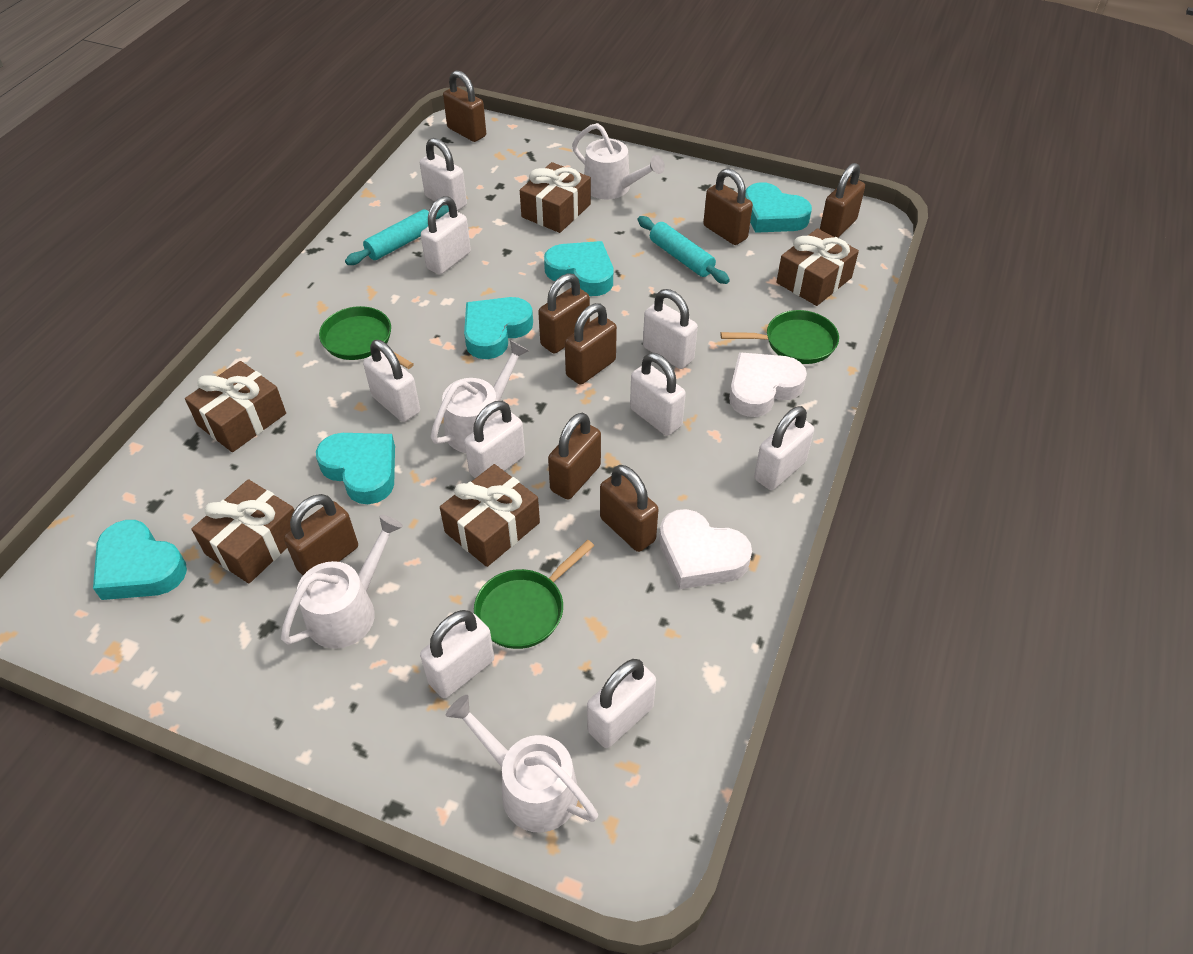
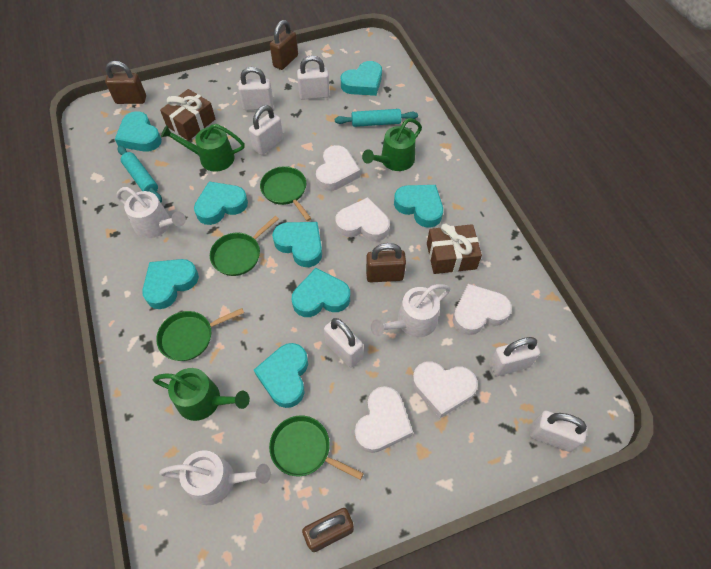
brown gift: [185,361,286,452] [191,479,295,584] [440,464,540,567] [520,162,591,233] [776,228,859,306] = 5 -> [160,89,215,141] [427,223,482,274] = 2
brown padlock: [284,494,358,575] [443,70,486,142] [538,273,590,354] [548,412,601,500] [565,303,617,385] [600,465,659,552] [703,168,753,245] [820,163,865,238] = 8 -> [105,61,146,104] [270,20,298,70] [302,508,354,552] [366,243,406,282] = 4
green pan: [319,306,414,369] [474,540,594,649] [720,310,839,364] = 3 -> [156,308,244,361] [210,216,279,276] [260,166,312,221] [269,416,364,480] = 4
green watering can: none = 0 -> [153,368,250,421] [161,124,245,172] [362,118,422,171] = 3
turquoise heart: [93,520,187,600] [316,433,395,504] [464,297,533,359] [544,241,613,296] [745,182,812,233] = 5 -> [115,111,162,152] [142,259,199,309] [194,181,248,225] [254,343,308,408] [272,222,322,267] [292,268,350,317] [341,61,382,96] [394,185,443,228] = 8
white heart: [659,509,752,589] [729,352,807,417] = 2 -> [316,145,360,191] [335,197,390,241] [355,386,413,453] [412,361,478,418] [452,284,512,335] = 5
white padlock: [363,340,420,422] [420,138,467,211] [420,610,494,698] [421,196,471,275] [464,401,525,478] [587,659,656,748] [630,353,686,436] [643,289,698,369] [754,406,814,490] = 9 -> [238,67,273,110] [249,105,283,155] [297,56,330,100] [324,318,363,367] [489,337,540,376] [530,411,587,452] = 6
white watering can: [281,515,403,649] [430,340,529,453] [446,695,598,833] [572,123,665,200] = 4 -> [117,187,186,238] [159,450,271,505] [371,284,451,337] = 3

